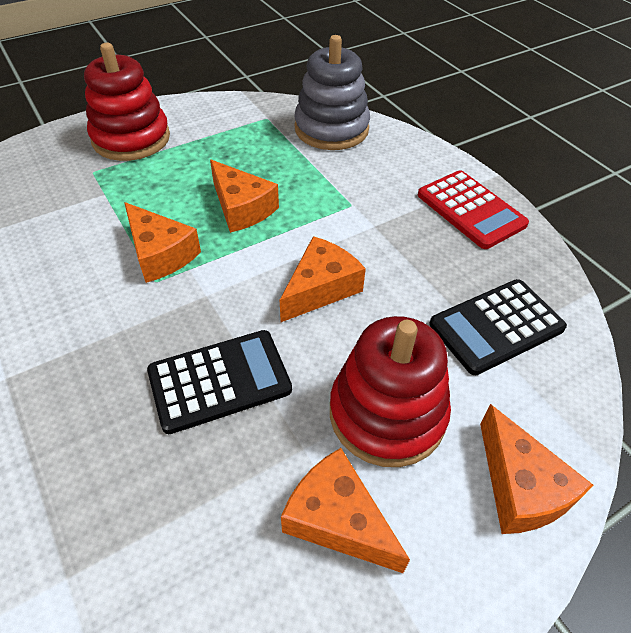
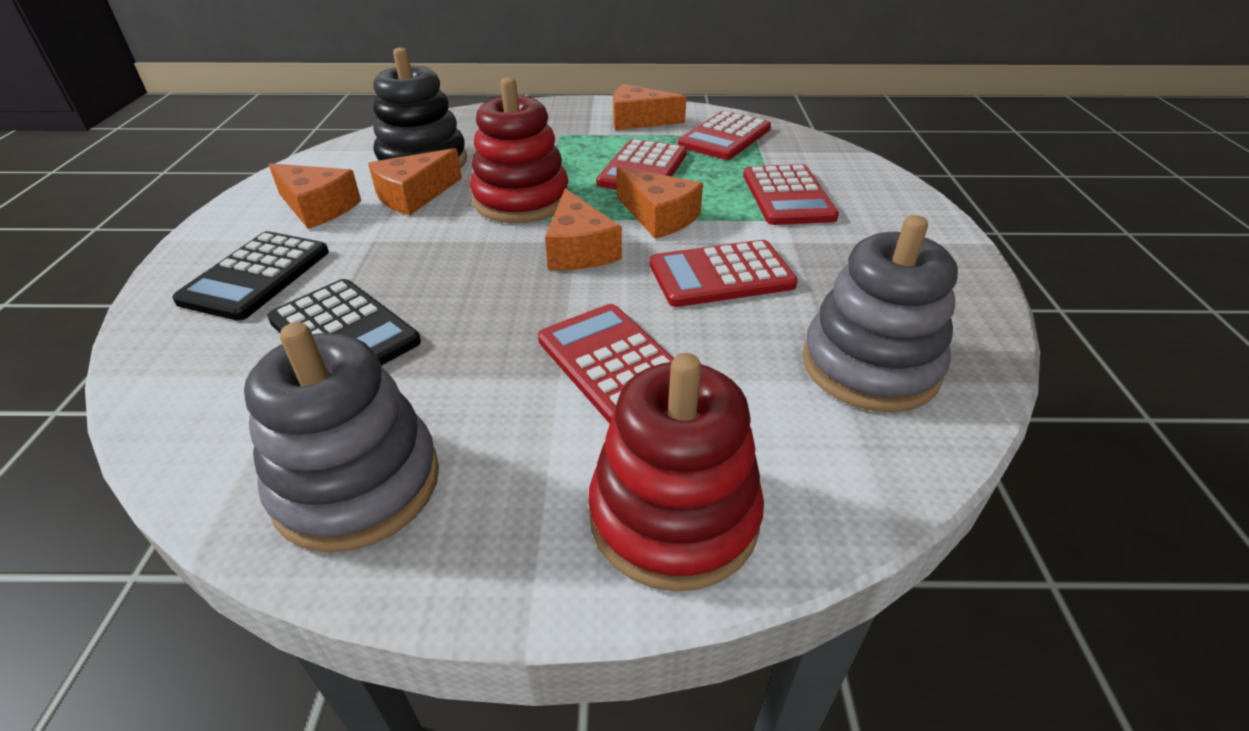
black stacking toy: none = 0 -> [373,47,467,168] = 1
grey stacking toy: [294,35,370,150] = 1 -> [244,322,439,552] [802,215,958,412] = 2
red calculator: [418,170,529,249] = 1 -> [538,304,674,424] [597,139,687,190] [650,240,798,307] [678,111,771,160] [743,164,839,225] = 5

